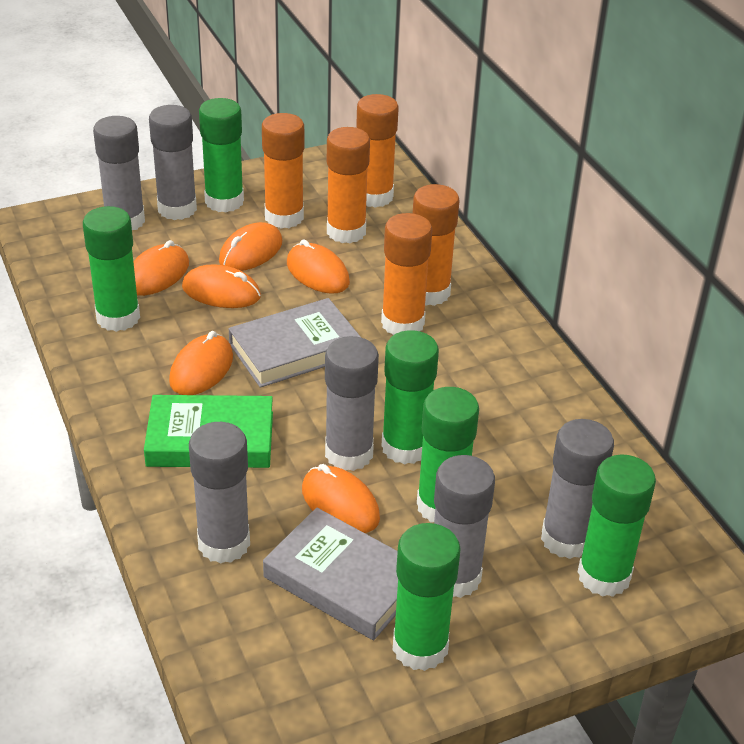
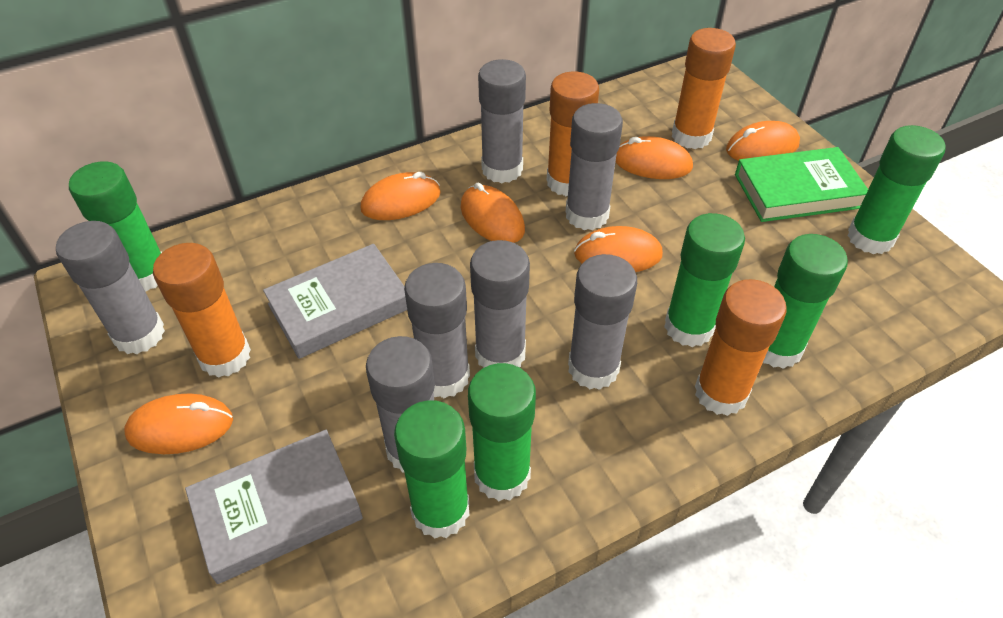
grey glue stick: [93,116,145,230] [149,105,197,220] [189,422,250,564] [325,336,379,471] [434,455,495,598] [541,419,614,559] = 6 -> [56,221,165,354] [366,336,435,473] [404,263,470,399] [470,240,530,368] [478,59,526,183] [566,103,623,230] [568,254,637,390] = 7
orange glue stick: [262,113,304,229] [327,127,370,243] [356,94,399,208] [381,213,432,335] [413,184,460,306] = 5 -> [153,243,251,378] [547,71,599,196] [672,28,736,149] [695,279,787,416] = 4

